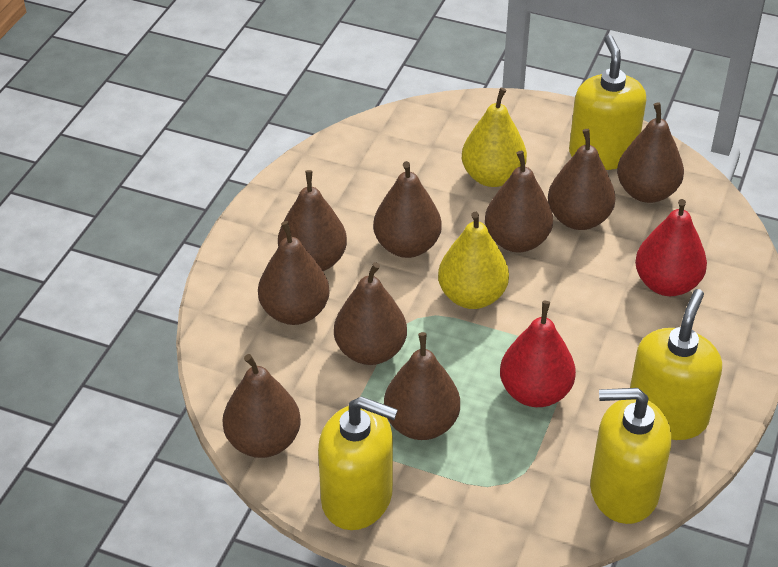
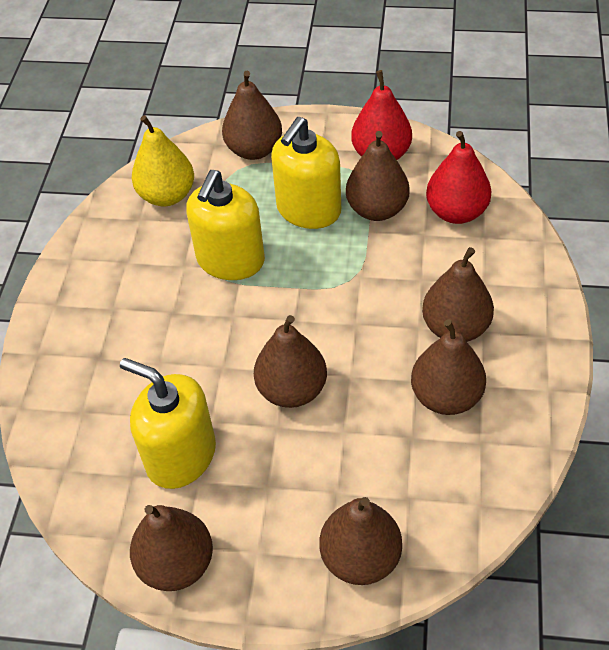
brown pear: [223,354,301,458] [258,221,330,325] [278,170,347,271] [334,262,407,365] [373,161,442,258] [384,332,460,440] [485,151,553,252] [548,129,616,230] [617,102,684,203] = 9 -> [130,505,213,591] [222,71,282,160] [254,315,327,408] [320,497,402,585] [346,131,410,221] [411,319,486,415] [422,247,494,342] = 7
yellow pear: [438,212,509,309] [462,88,527,187] = 2 -> [132,115,194,206] = 1
yellow soap dispenser: [318,396,398,530] [569,35,646,170] [590,388,671,524] [630,289,722,440] = 4 -> [120,358,216,489] [186,170,265,280] [271,117,341,229] = 3

